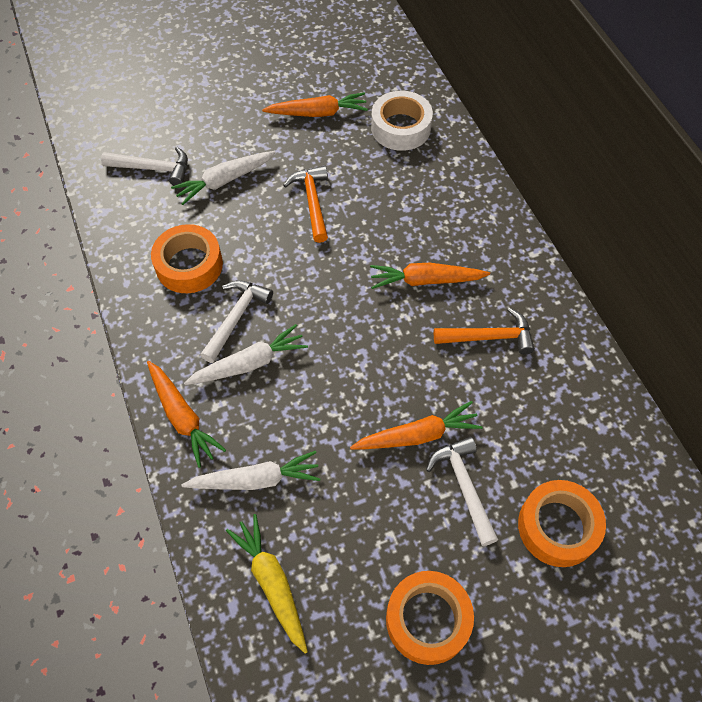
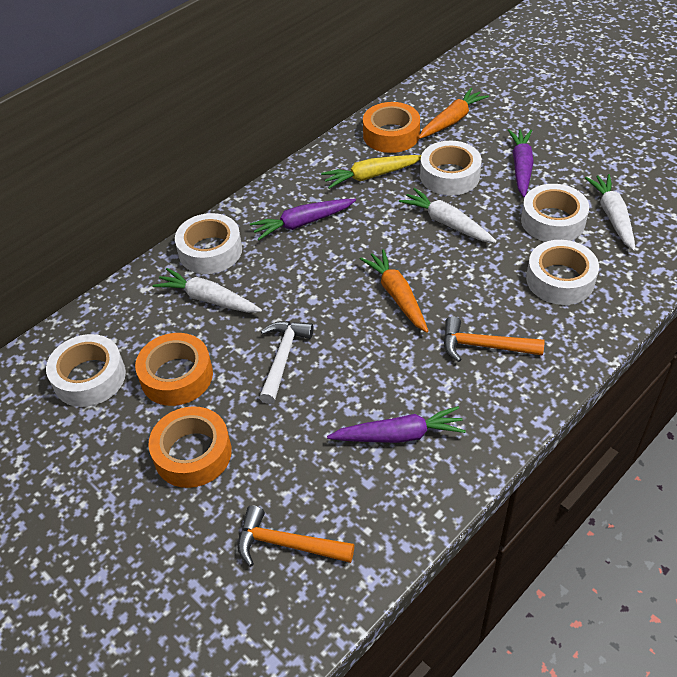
orange carrot: [147,361,226,468] [262,92,368,117] [350,401,483,450] [370,263,490,289] = 4 -> [360,249,428,333] [418,88,489,139] = 2
purple carrot: none = 0 -> [250,199,356,240] [327,406,466,443] [508,129,534,197] = 3
white hammer: [101,147,188,186] [200,280,273,363] [426,437,498,546] = 3 -> [259,321,314,404] = 1
white tape: [371,91,433,151] = 1 -> [46,334,126,407] [175,213,242,274] [420,141,482,195] [521,184,589,242] [526,240,599,305] = 5

